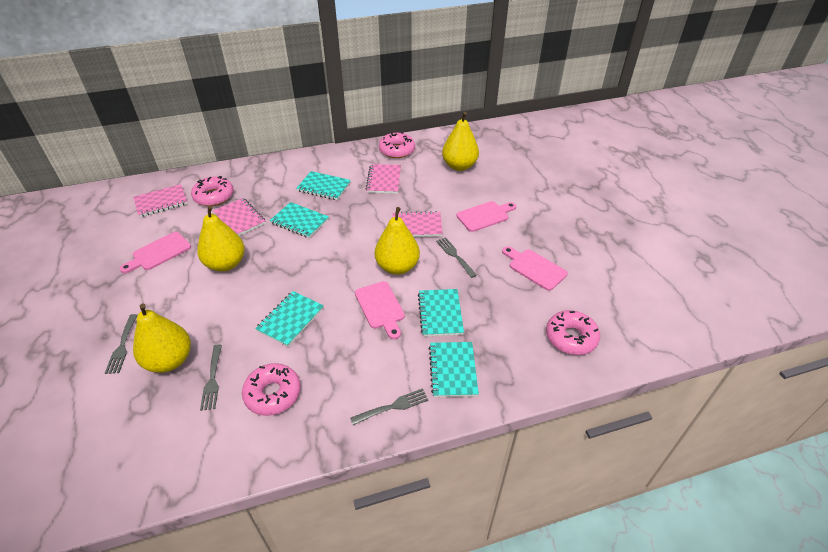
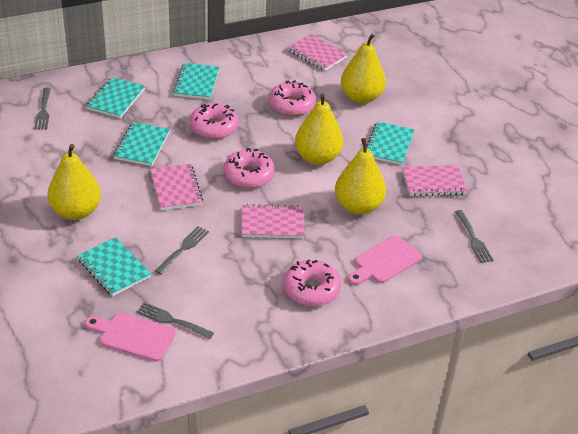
pink cutting board: [120,232,191,273] [355,281,405,339] [456,201,516,232] [502,246,568,291] = 4 -> [85,312,176,362] [348,236,422,285] = 2

